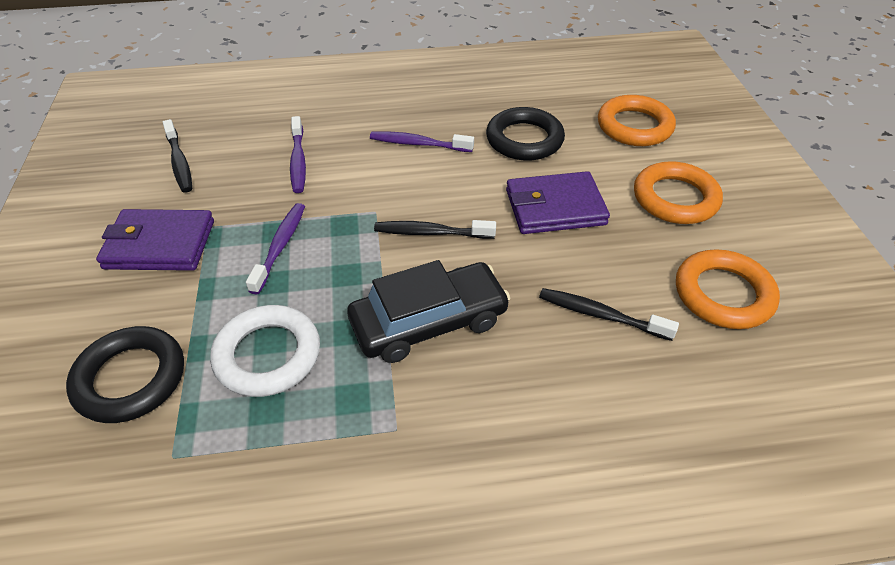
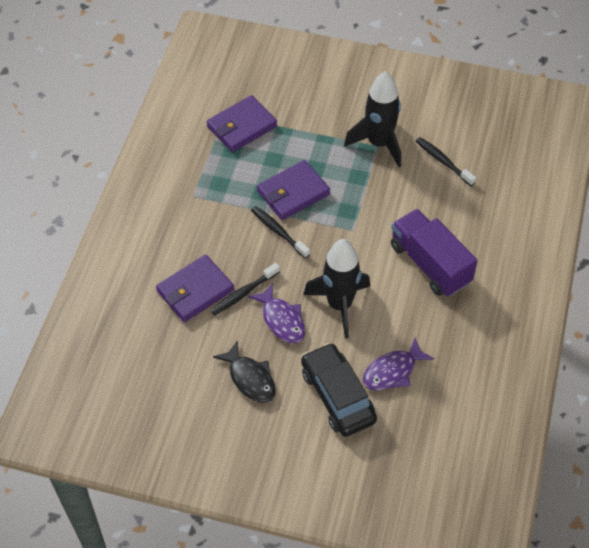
black fish: none = 0 -> [213,340,276,403] = 1
black ring: [66,326,184,423] [486,107,565,161] = 2 -> none = 0
black rocket: none = 0 -> [303,239,370,339] [344,71,401,167] = 2
orange ring: [598,95,676,146] [634,161,723,224] [676,250,780,329] = 3 -> none = 0
purple fish: none = 0 -> [248,283,305,343] [363,338,434,391] = 2
purple toothbrush: [246,203,305,295] [290,116,306,193] [370,131,474,152] = 3 -> none = 0
purple truck: none = 0 -> [391,209,478,297] = 1
purple wallet: [96,209,214,271] [506,171,610,234] = 2 -> [156,255,234,322] [207,95,277,152] [257,160,330,220] = 3
white ring: [210,305,320,397] = 1 -> none = 0

